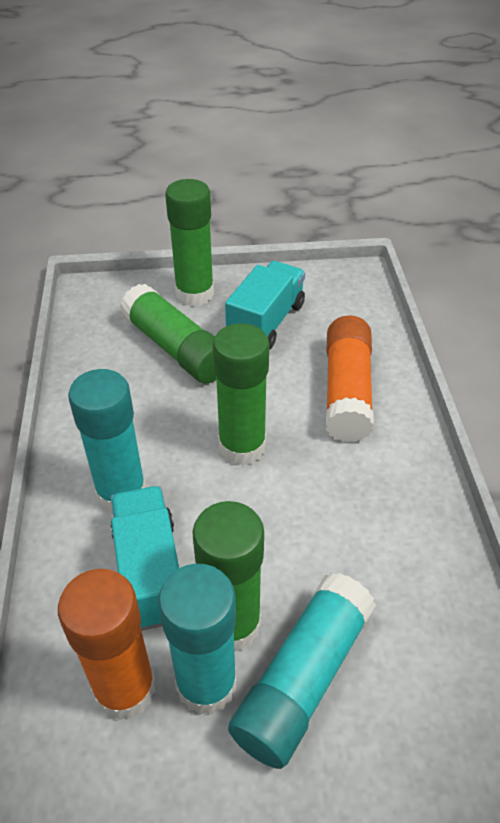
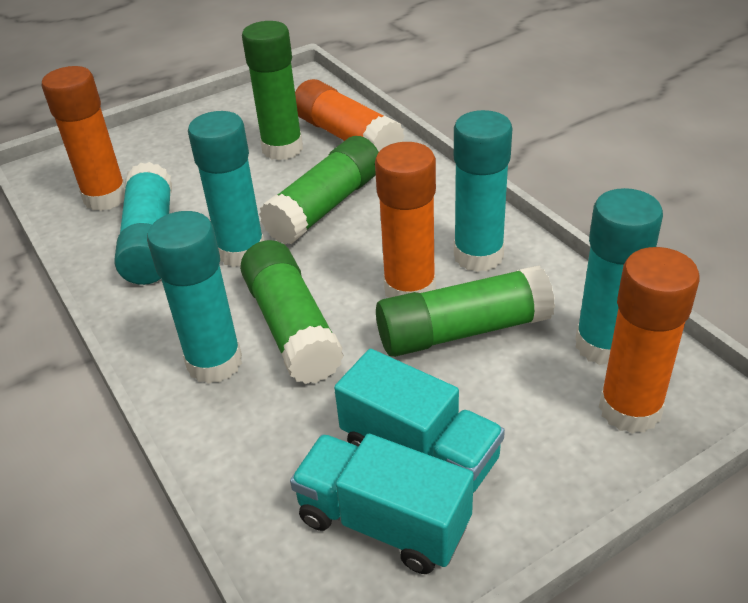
orange glue stick: [58,569,155,721] [326,315,374,442] = 2 -> [42,66,125,211] [295,79,404,152] [375,142,436,298] [599,247,700,434] = 4
turquoise glue stick: [68,369,146,514] [158,564,237,715] [228,572,376,769] = 3 -> [115,162,172,285] [147,211,242,384] [188,111,264,267] [454,110,512,272] [575,188,663,365] = 5

